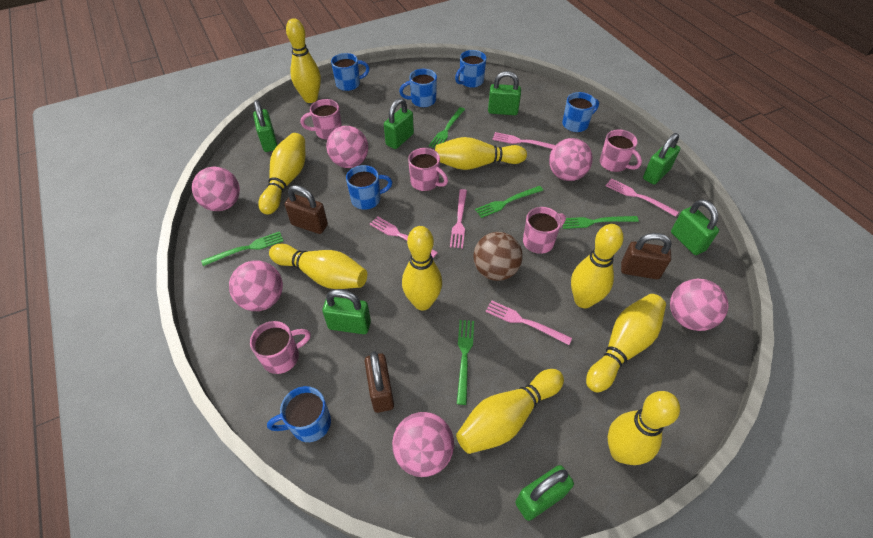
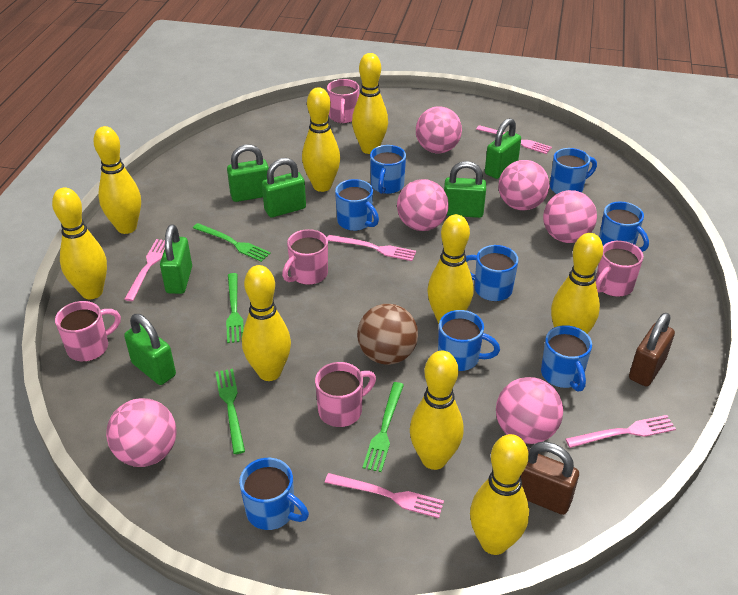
blue mug: [267,386,331,442] [331,53,370,91] [346,165,392,210] [399,69,437,107] [455,50,486,88] [562,92,599,132] = 6 -> [239,458,309,530] [335,179,379,231] [370,145,406,194] [438,310,500,371] [466,245,518,301] [541,325,592,391] [550,148,597,194] [599,202,649,252] = 8
brown padlock: [284,185,328,234] [365,351,394,413] [621,233,672,279] = 3 -> [521,442,579,515] [629,313,675,387] = 2
green fork: [201,231,283,266] [429,107,465,148] [457,320,474,405] [475,186,543,218] [562,216,639,229] = 5 -> [193,223,271,262] [215,369,245,454] [226,273,244,343] [363,382,404,472] = 4
green padlock: [253,100,277,152] [322,289,371,334] [384,98,414,149] [488,71,521,115] [515,465,574,521] [643,133,680,185] [671,199,719,255] = 7 -> [124,314,176,385] [160,224,192,294] [227,144,269,202] [262,158,306,217] [444,161,486,218] [485,118,521,179] = 6

